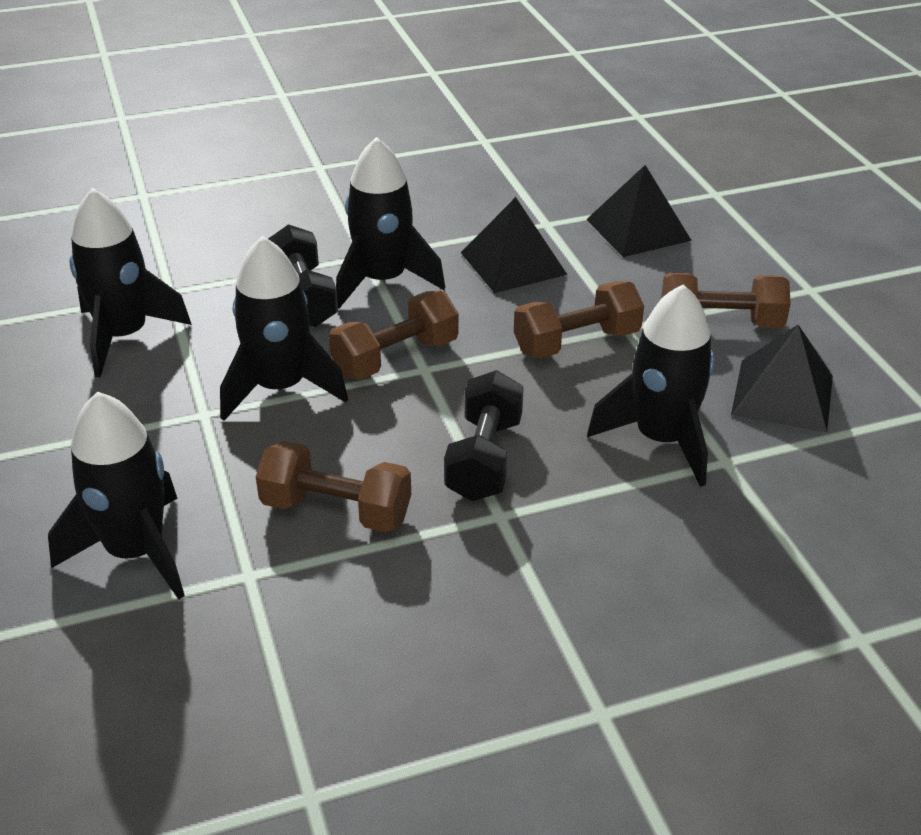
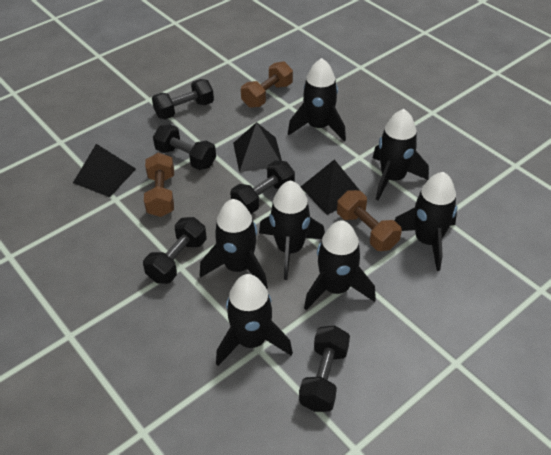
black dumbbell: [268,224,338,327] [444,370,524,501] = 2 -> [143,217,207,284] [152,79,214,119] [153,124,216,170] [230,160,295,214] [299,325,350,412] = 5
black rocket: [48,392,185,599] [69,188,192,377] [220,236,348,421] [336,137,445,309] [587,284,715,487] = 5 -> [200,199,268,289] [216,274,293,366] [259,180,325,280] [288,58,346,141] [304,220,376,310] [373,109,429,200] [394,172,457,271] = 7
brown dumbbell: [256,441,411,532] [329,291,458,379] [514,281,644,358] [661,273,791,328] = 4 -> [144,153,174,217] [241,61,293,108] [337,190,402,251] = 3

